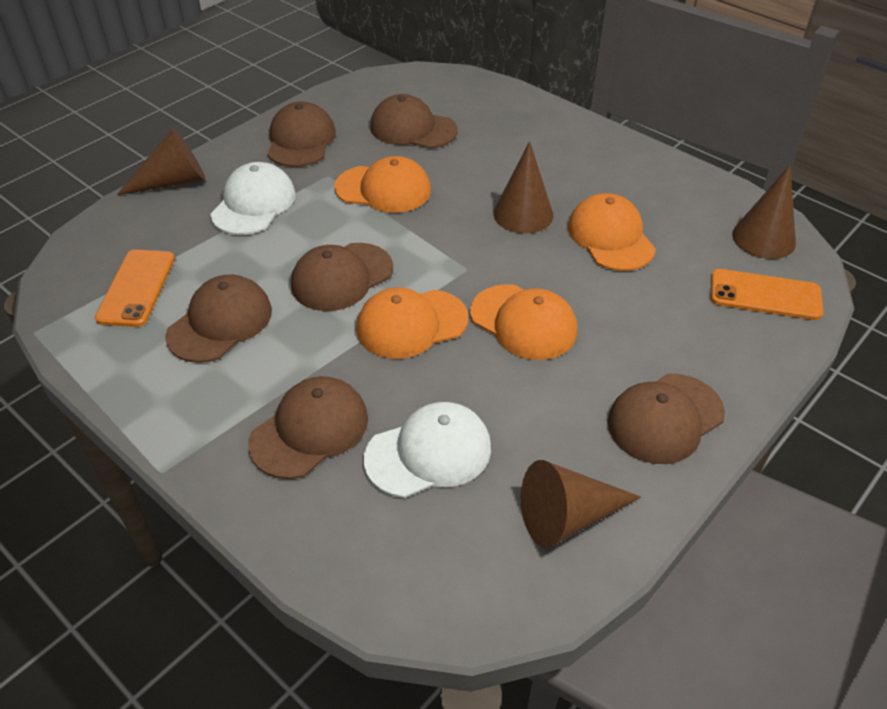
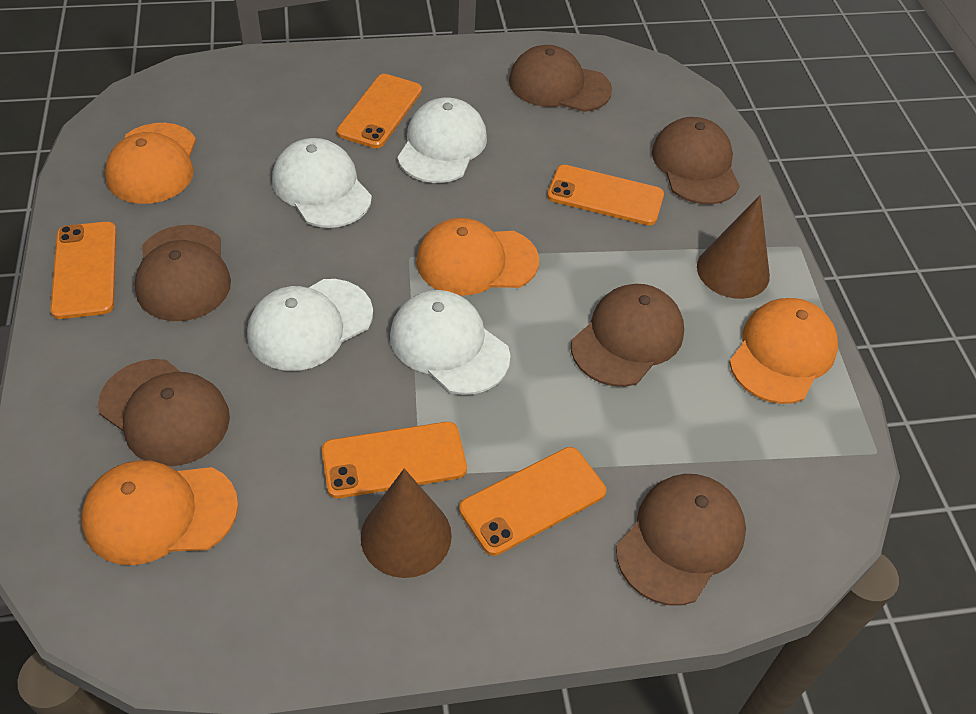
brown cone: [117,128,206,195] [493,141,553,233] [521,460,641,548] [732,165,796,259] = 4 -> [361,469,452,578] [697,195,770,299] = 2
orange phone: [95,250,175,327] [710,269,823,320] = 2 -> [50,222,117,319] [322,422,467,498] [337,74,422,148] [459,447,606,556] [547,165,664,225] = 5
white cap: [210,162,296,235] [364,402,491,498] = 2 -> [247,279,373,371] [272,138,372,228] [390,290,510,395] [397,98,487,183] = 4

